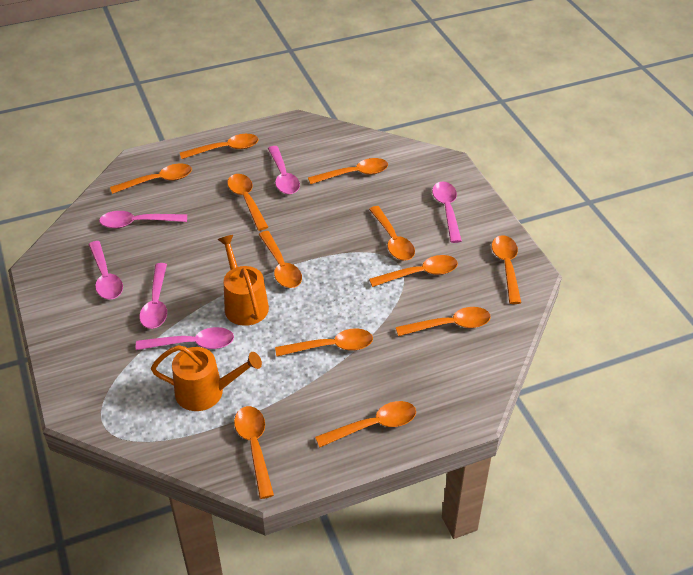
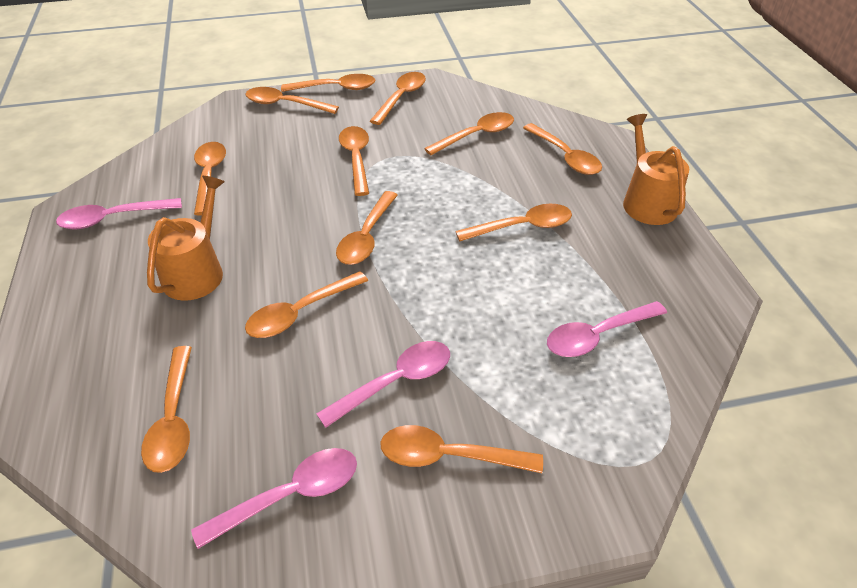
pink spoon: [88,241,123,299] [99,211,187,228] [136,327,234,350] [139,263,167,329] [268,146,300,194] [432,182,462,243] = 6 -> [56,198,182,229] [191,448,357,549] [316,341,450,428] [547,301,667,357] = 4

